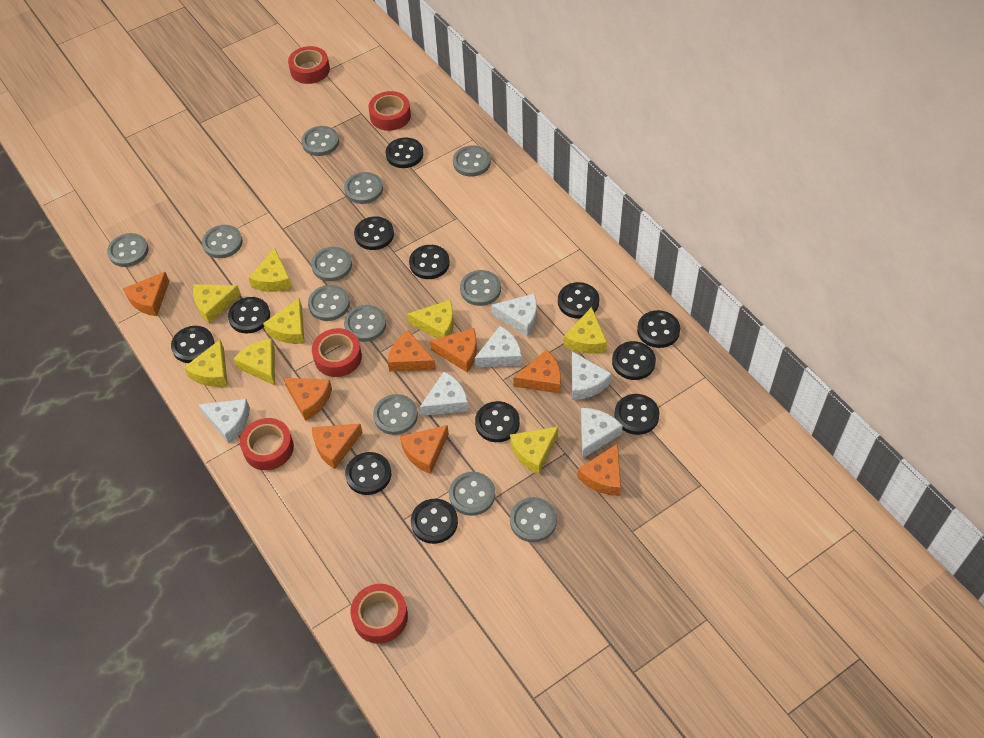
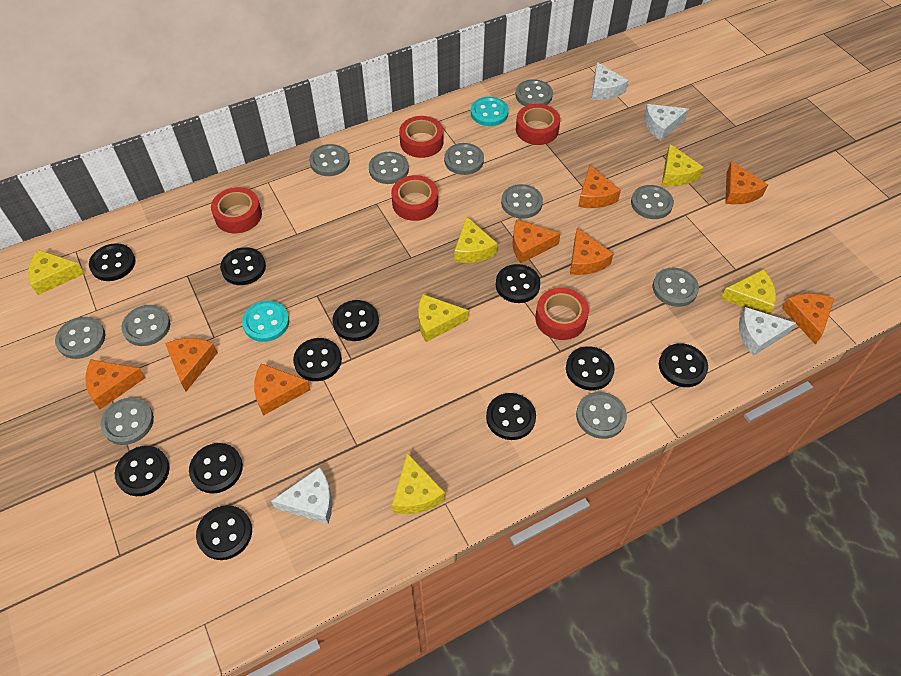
black button: [171,326,214,363] [228,297,270,333] [345,452,391,495] [354,217,394,250] [386,137,423,168] [409,245,450,279] [411,499,458,544] [475,401,520,442] [558,282,600,319] [612,341,656,380] [614,394,660,435] [637,310,680,348] = 12 -> [89,243,136,281] [115,446,170,496] [189,443,243,494] [196,505,252,560] [220,247,266,285] [293,338,342,381] [332,300,379,341] [486,393,536,440] [496,264,540,303] [566,346,615,390] [659,343,708,387] = 11
grey button: [107,233,149,267] [202,225,243,258] [301,126,339,156] [308,285,350,321] [311,247,352,281] [344,172,383,204] [344,305,386,342] [373,394,418,435] [449,472,495,516] [453,145,491,177] [460,270,501,306] [510,497,557,542] = 12 -> [55,317,105,359] [100,398,154,445] [122,305,170,346] [309,144,350,176] [369,152,409,184] [444,143,484,175] [501,184,543,219] [515,79,553,106] [576,392,627,439] [631,185,674,219] [653,268,699,307] = 11
turquoise button: none = 0 -> [242,301,289,342] [471,97,509,126] = 2
white cheese: [198,399,250,443] [420,372,469,416] [475,326,522,367] [491,293,537,337] [572,351,612,400] [581,408,623,459] = 6 -> [271,467,332,524] [591,62,629,100] [644,104,689,141] [739,307,796,356] = 4
yellow cheese: [184,340,228,387] [193,284,241,324] [233,338,275,385] [249,248,292,292] [263,298,305,344] [407,300,454,339] [510,427,558,474] [564,307,607,354] = 8 -> [28,250,85,295] [392,453,445,514] [418,294,469,342] [454,216,498,263] [662,144,704,186] [721,269,776,315] = 6

